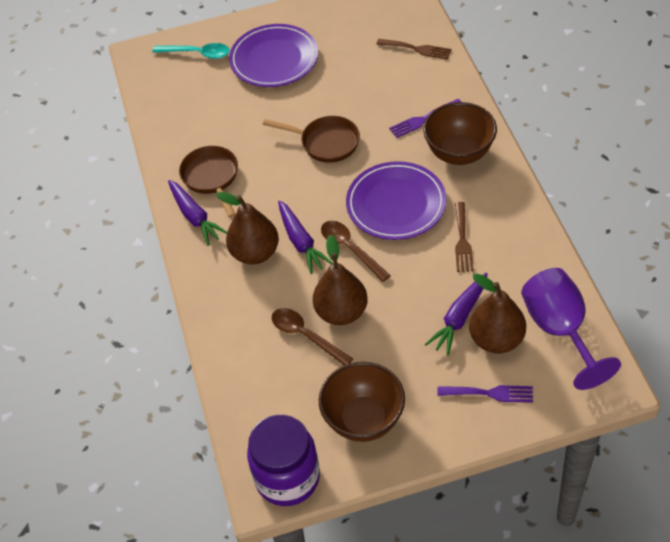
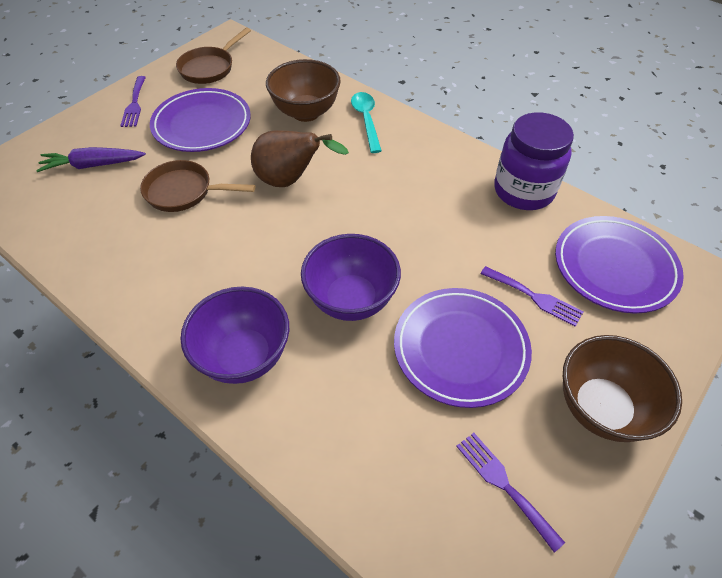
brown fork: [376,39,451,59] [455,202,474,272] = 2 -> none = 0
brown pear: [216,192,279,264] [313,235,368,325] [469,274,526,353] = 3 -> [251,130,349,187] = 1
brown spoon: [272,308,353,365] [321,221,391,282] = 2 -> none = 0
purple bowl: none = 0 -> [181,287,289,384] [301,234,401,321] = 2
purple carrot: [168,180,227,246] [278,200,333,274] [425,273,487,356] = 3 -> [36,147,146,172] = 1
purple fork: [389,99,462,138] [437,385,533,403] = 2 -> [120,76,146,127] [456,433,565,553] [480,266,583,327] = 3
purple goblet: [521,268,621,390] = 1 -> none = 0
purple plate: [229,24,318,87] [346,161,446,240] = 2 -> [150,88,251,152] [394,288,532,408] [555,216,684,314] = 3

